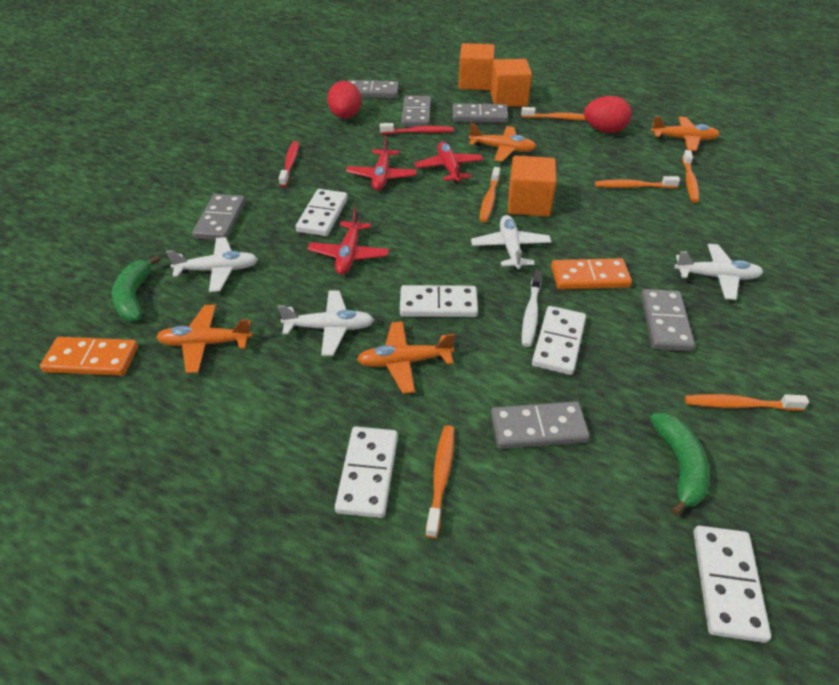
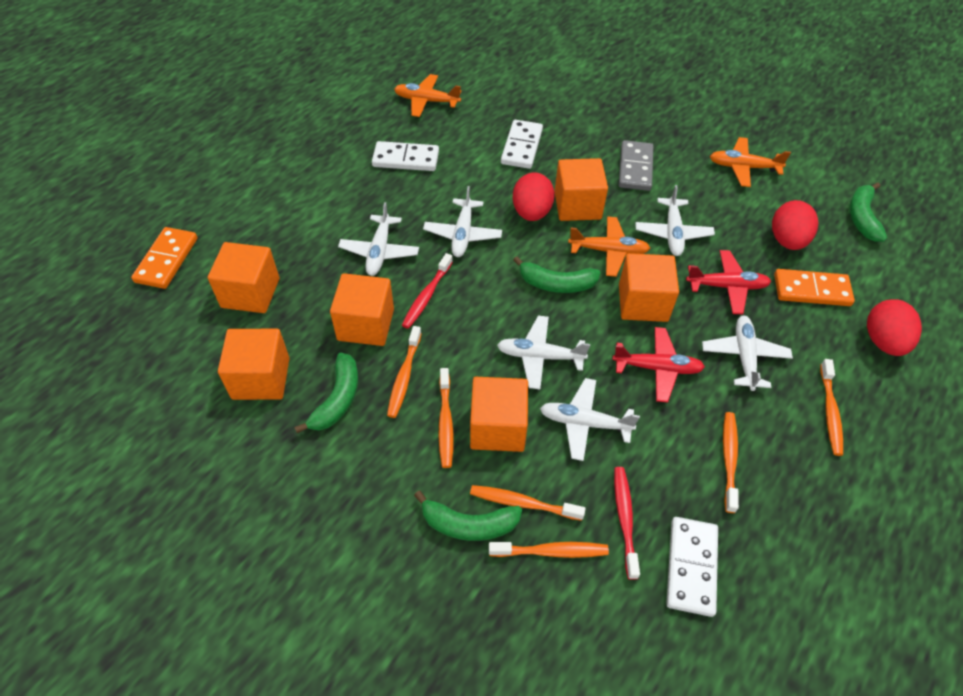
green banana: [112,255,160,321] [650,413,710,516] = 2 -> [294,353,358,433] [414,491,522,541] [513,256,601,293] [849,182,887,242] = 4
grey domino: [192,194,245,240] [348,80,399,98] [401,95,431,127] [453,103,508,123] [491,401,590,449] [641,289,695,352] = 6 -> [619,140,653,191] = 1
orange cube: [458,43,495,90] [490,59,532,107] [508,156,557,217] = 3 -> [208,242,279,313] [218,329,289,400] [330,273,394,346] [470,377,528,452] [554,158,608,221] [619,253,679,322] = 6
orange plane: [156,305,252,373] [357,321,455,394] [469,123,536,162] [651,116,720,151] = 4 -> [394,74,461,117] [568,216,650,277] [710,137,791,187] = 3
red egg: [327,81,361,119] [584,96,632,133] = 2 -> [513,172,555,221] [772,200,818,250] [867,299,922,356] = 3
red plane: [308,207,389,275] [346,136,417,191] [414,142,483,184] = 3 -> [612,327,705,403] [686,250,771,314] = 2
white domino: [296,189,348,236] [335,427,398,518] [400,285,478,317] [532,306,586,375] [693,526,771,643] = 5 -> [372,141,439,171] [501,120,543,169] [666,517,718,617] = 3
white plane: [166,237,258,292] [278,290,374,356] [471,215,552,269] [675,244,763,300] = 4 -> [338,202,419,276] [423,186,502,257] [497,316,590,389] [540,378,640,461] [635,185,715,256] [702,316,793,391] = 6
white toothbrush: [522,269,542,347] = 1 -> none = 0

